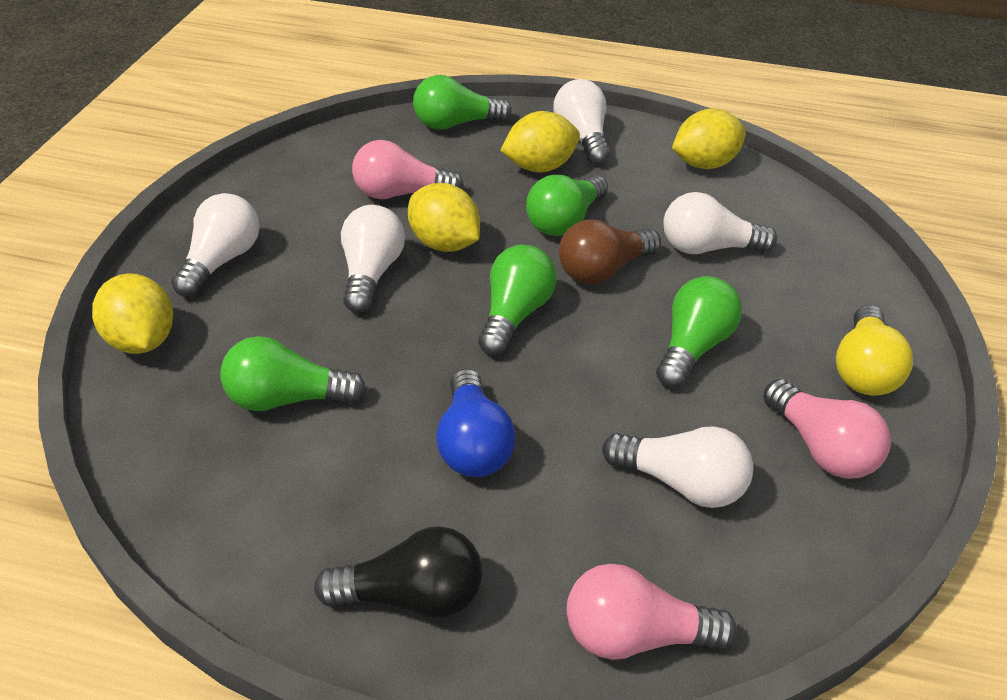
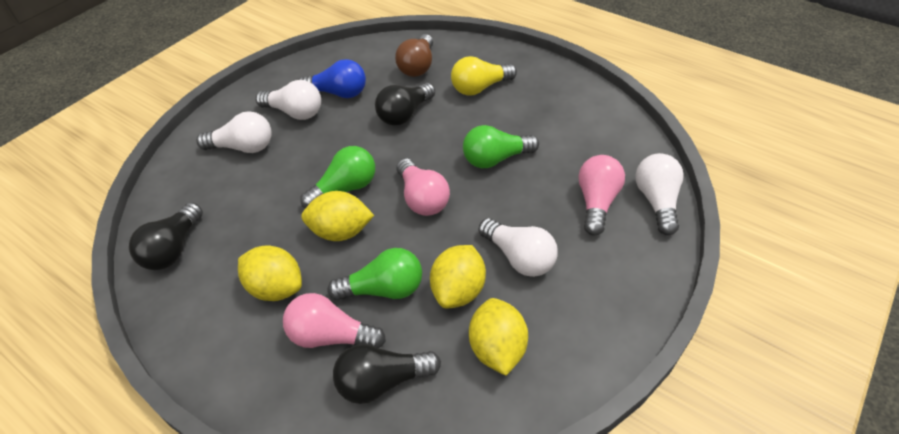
black light bulb: [314,526,482,619] = 1 -> [129,202,203,270] [333,344,441,404] [375,83,435,126] = 3
green light bulb: [220,336,366,411] [413,75,512,130] [478,245,556,356] [526,175,608,236] [656,276,742,388] = 5 -> [300,146,375,208] [328,248,422,300] [463,125,539,168] = 3
white light bulb: [171,193,259,297] [341,205,405,313] [553,79,610,165] [602,426,753,508] [663,192,777,254] = 5 -> [196,111,272,153] [256,80,321,120] [479,218,558,277] [635,153,684,235] = 4

